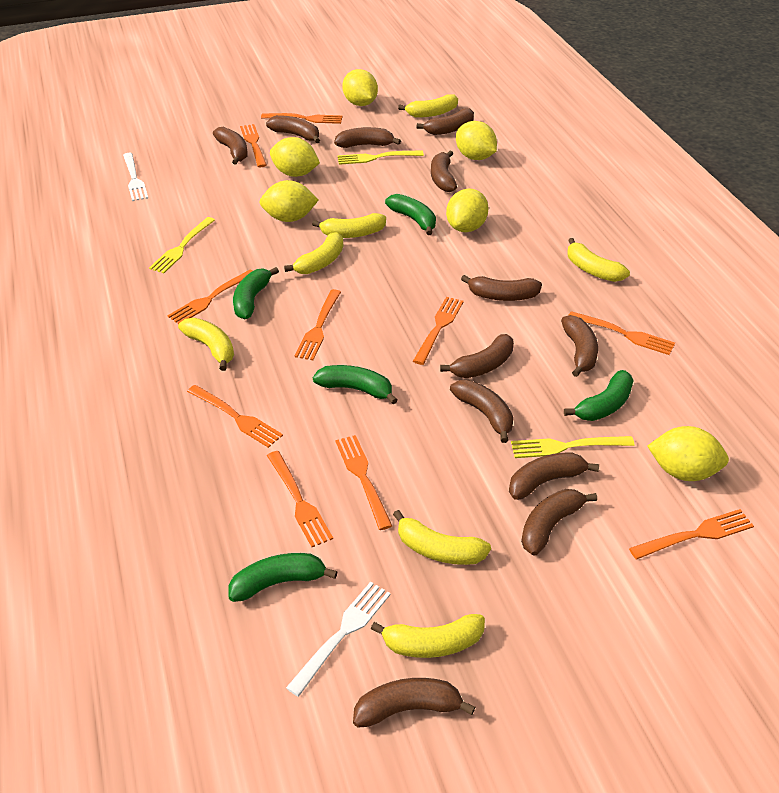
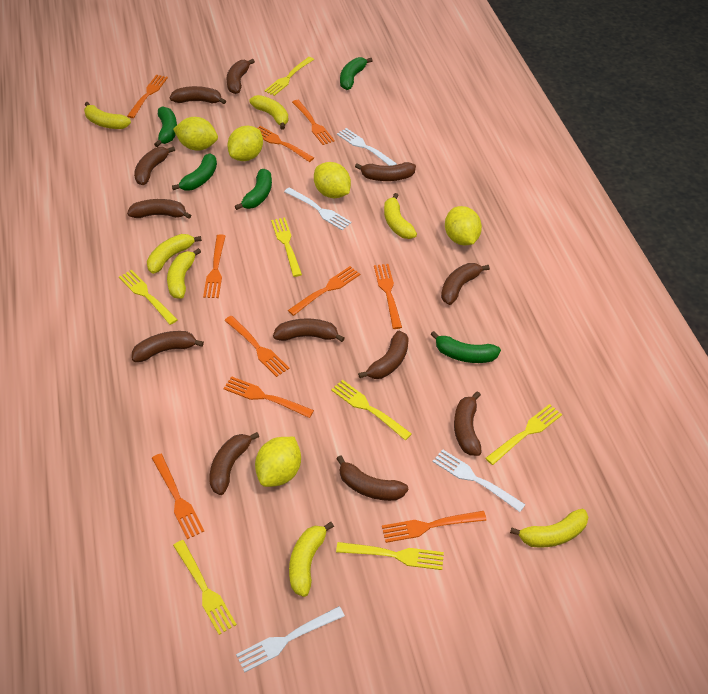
white fork: [123,153,148,201] [286,582,391,697] = 2 -> [236,606,345,673] [284,187,352,230] [337,128,397,166] [433,449,526,512] = 4
yellow fork: [149,217,215,273] [337,150,424,165] [511,436,635,458] = 3 -> [119,270,177,325] [173,540,237,635] [264,57,314,96] [271,218,302,277] [331,380,412,440] [336,542,444,570] [485,404,562,465] = 7
yellow lemon: [259,180,319,222] [270,137,320,177] [342,69,378,106] [446,188,488,232] [456,121,497,160] [647,426,729,481] = 6 -> [173,117,218,151] [227,126,263,161] [255,437,301,487] [314,162,351,198] [445,206,482,245] = 5

